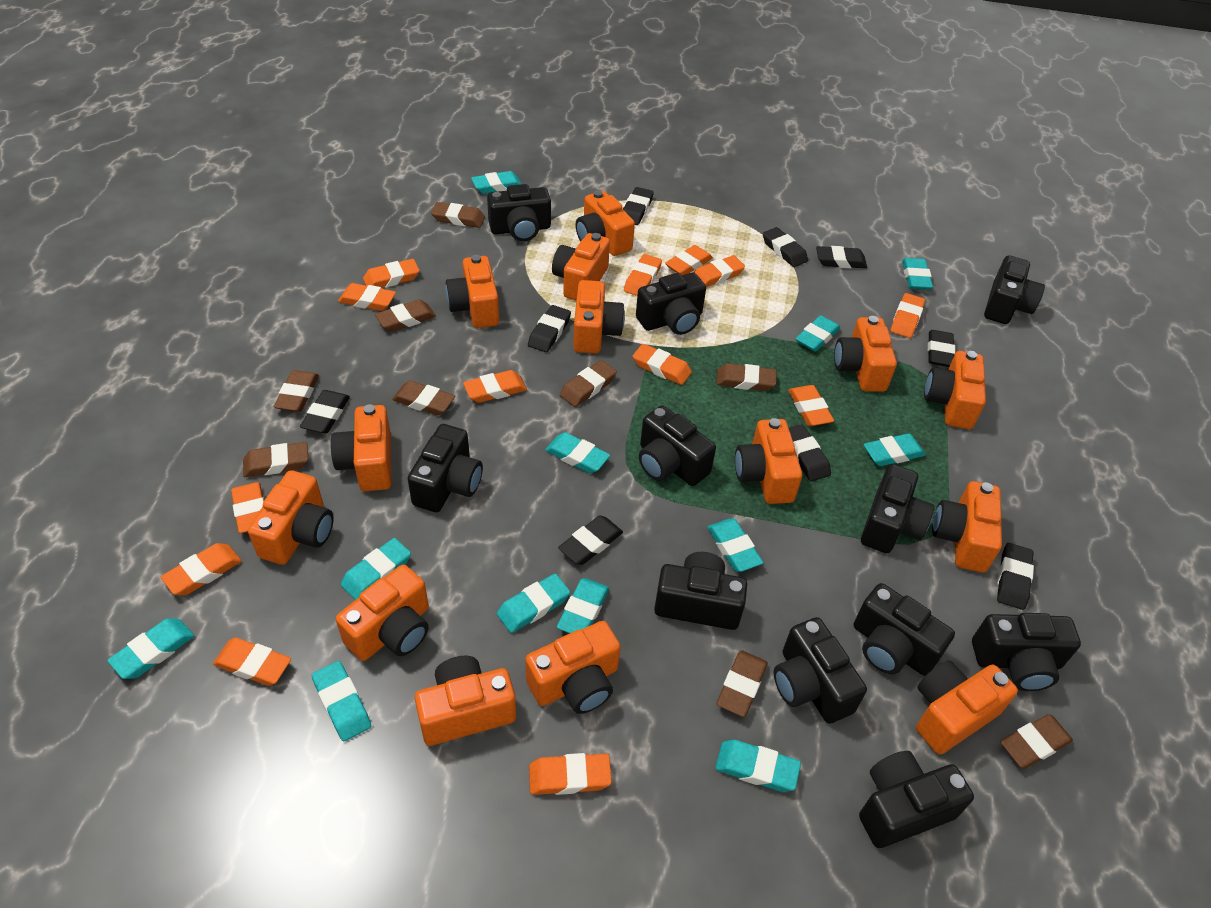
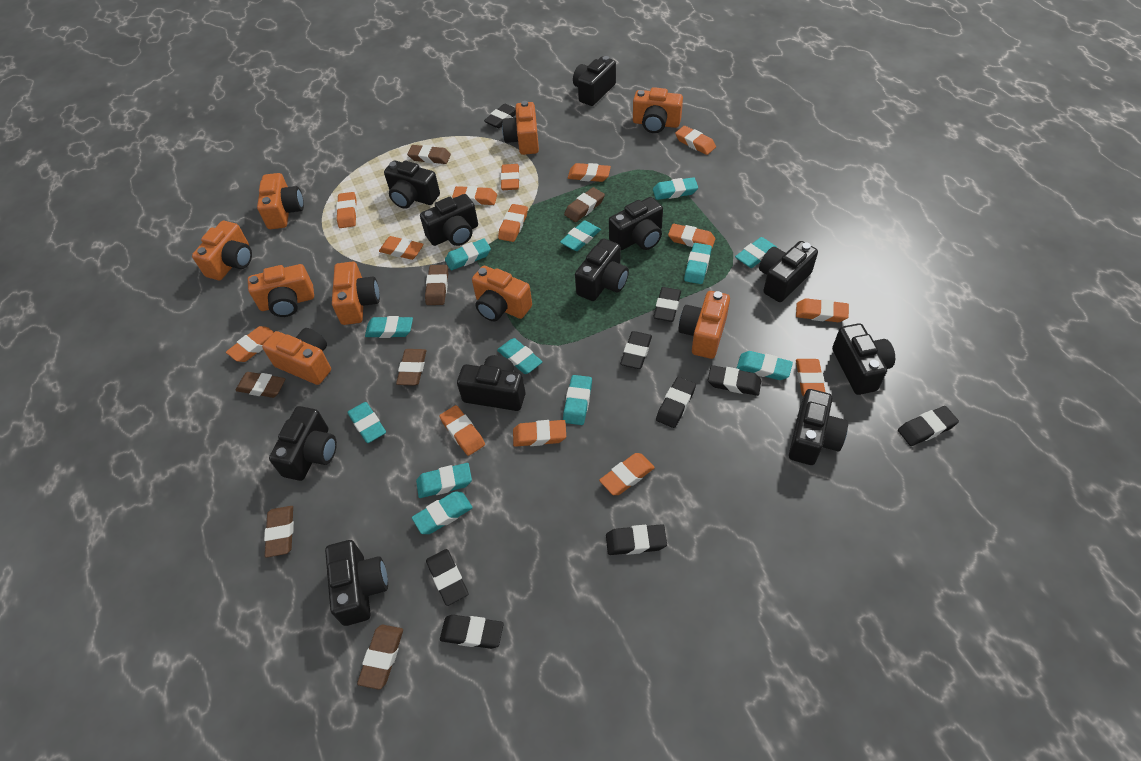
brown eraser: [243,442,308,477] [274,370,319,412] [375,299,436,332] [392,380,455,416] [431,202,485,228] [560,360,617,407] [716,363,777,391] [717,650,768,717] [1000,714,1073,769] = 9 -> [236,372,285,398] [264,506,294,558] [357,625,403,690] [396,349,426,385] [407,145,451,164] [425,265,448,305] [564,187,605,222] = 7
orange camera: [248,470,334,565] [331,404,391,491] [336,565,429,661] [415,655,516,746] [445,255,499,328] [525,621,620,714] [552,233,610,300] [573,280,625,354] [575,190,635,256] [735,418,802,504] [834,316,897,392] [916,660,1018,754] [924,351,986,429] [932,481,1002,573] = 14 -> [192,221,252,280] [248,264,314,317] [257,173,304,229] [262,328,331,385] [332,261,380,325] [472,266,532,321] [502,101,539,155] [633,87,683,133] [678,291,730,359] = 9
orange eraser: [161,543,241,595] [213,637,291,686] [231,482,264,533] [338,283,396,311] [363,259,420,288] [463,370,527,403] [529,753,612,795] [624,254,662,296] [633,344,692,385] [665,245,713,276] [693,255,745,287] [788,385,834,426] [890,293,925,338] = 13 -> [226,326,274,362] [336,192,357,228] [379,236,424,260] [439,405,485,456] [452,186,497,205] [498,204,528,242] [501,164,520,190] [513,420,566,447] [568,163,611,182] [599,453,655,495] [668,224,715,247] [675,126,716,155] [796,298,849,322] [796,359,826,396] = 14

